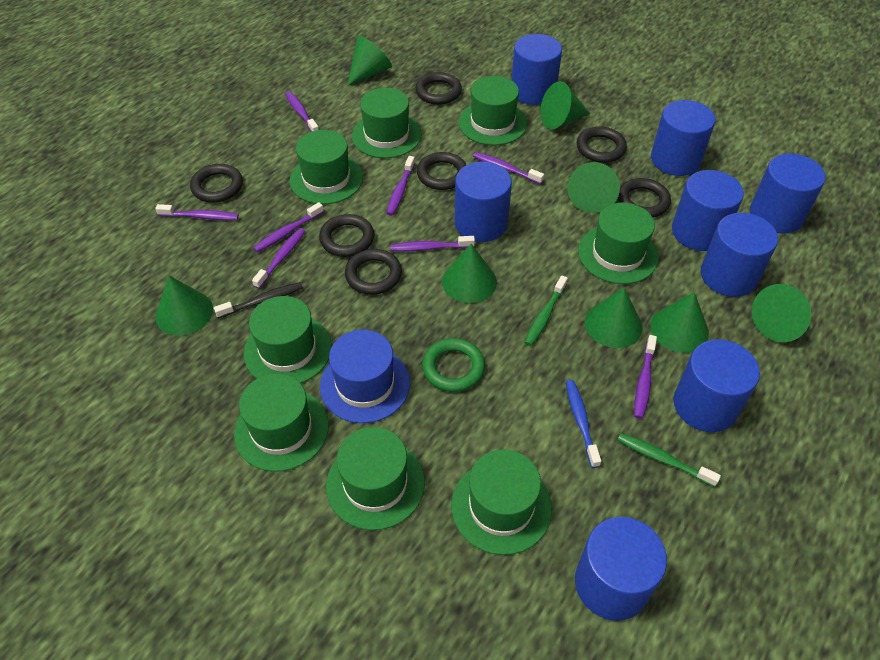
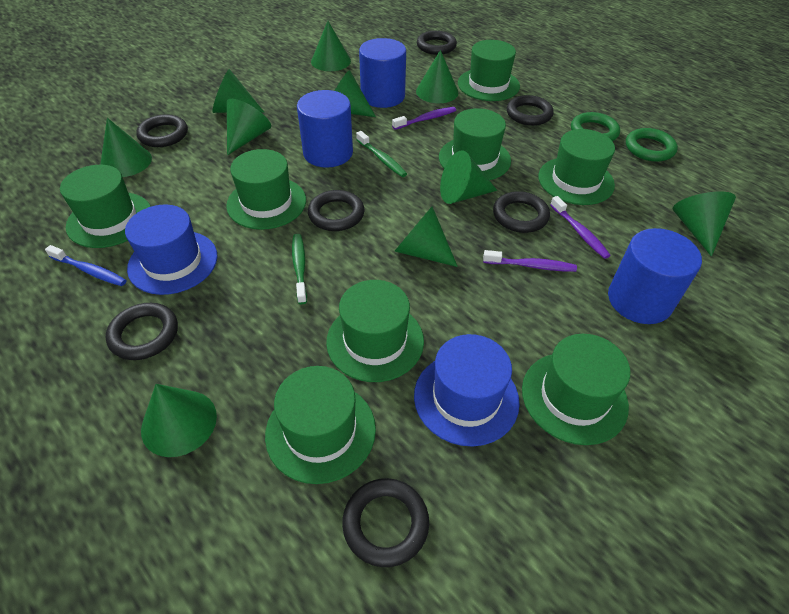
black toothbrush: [214,282,303,319] = 1 -> none = 0
blue cylinder: [455,162,512,242] [511,34,562,105] [575,517,667,621] [651,100,715,176] [672,170,744,251] [673,339,760,432] [701,213,778,297] [750,153,826,234] = 8 -> [297,90,353,168] [359,38,406,108] [608,228,702,324] = 3
blue hat: [320,329,410,423] = 1 -> [125,205,218,295] [414,334,520,447] = 2
green cone: [155,276,213,335] [347,36,392,86] [442,244,497,303] [540,81,590,129] [567,162,620,213] [585,288,643,348] [650,292,709,353] [752,284,811,342] = 8 -> [100,118,152,177] [141,384,217,457] [212,69,264,113] [227,99,271,155] [311,21,351,71] [335,70,376,117] [394,206,458,267] [416,50,458,103] [440,150,497,204] [673,192,736,257] = 10
green ring: [422,338,485,392] = 1 -> [571,112,620,141] [626,128,678,162] = 2
purple toothbrush: [155,204,239,220] [252,228,305,289] [253,202,324,252] [285,92,319,132] [386,156,415,216] [390,236,475,252] [473,152,544,184] [634,335,657,419] = 8 -> [392,107,456,130] [483,250,577,272] [550,196,611,259] = 3

